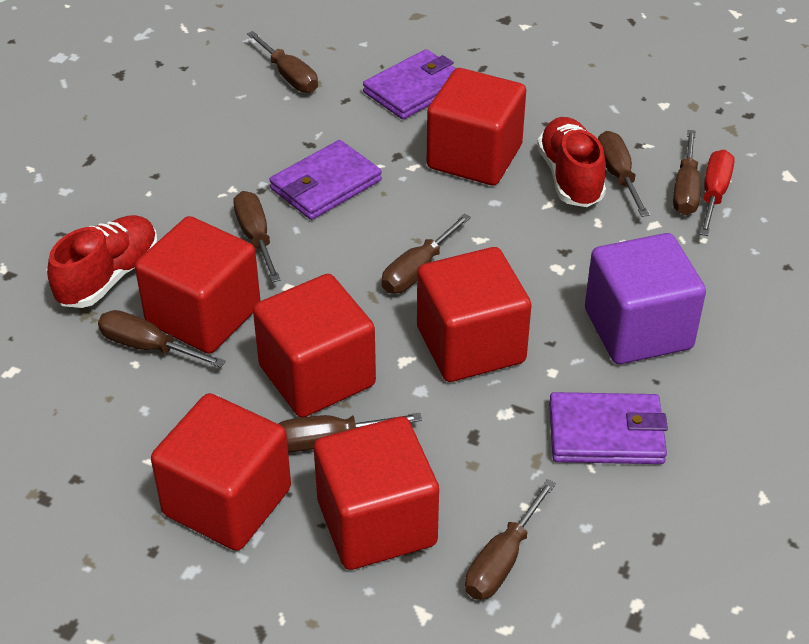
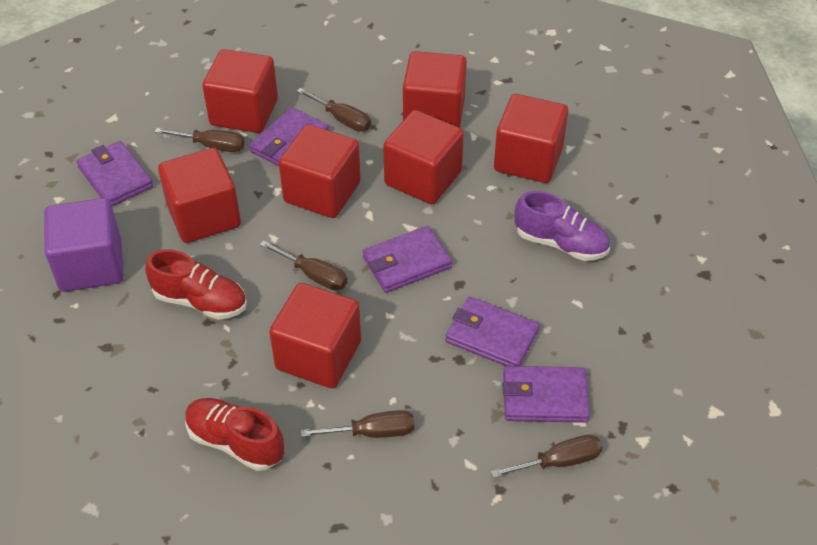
brown screwdriver: [98,310,226,368] [233,191,281,282] [247,31,318,93] [278,413,422,452] [382,214,471,293] [465,479,556,600] [598,131,649,217] [673,130,701,215] = 8 -> [155,128,245,152] [260,240,348,290] [297,88,371,131] [300,410,415,438] [490,435,602,478] = 5
purple shoe: none = 0 -> [514,191,610,261] = 1
purple wallet: [269,140,382,220] [363,49,456,119] [549,392,668,464] = 3 -> [77,141,153,206] [249,107,329,166] [362,226,452,293] [445,296,540,366] [502,366,590,423] = 5
red cube: [135,216,261,354] [151,393,291,551] [253,274,376,417] [314,416,439,570] [417,247,531,382] [427,68,526,185] = 6 -> [158,148,241,243] [203,49,278,133] [269,283,361,388] [279,124,361,218] [383,110,464,204] [403,51,467,128] [494,94,568,183] = 7
red screwdriver: [700,150,735,236] = 1 -> none = 0

